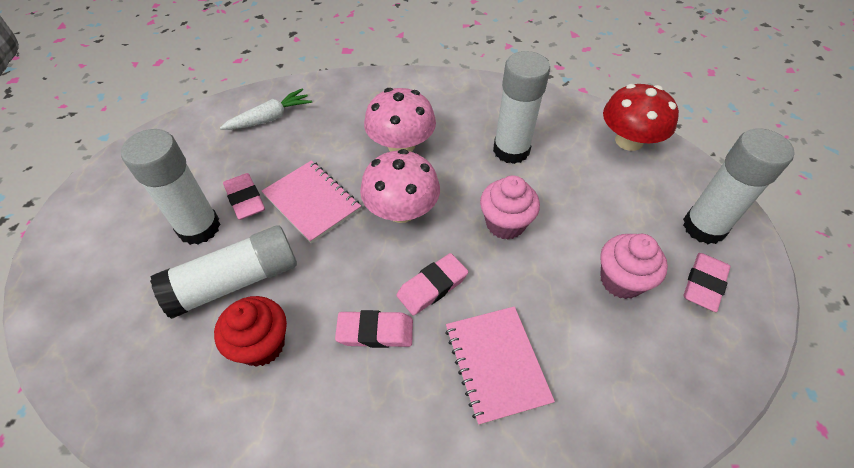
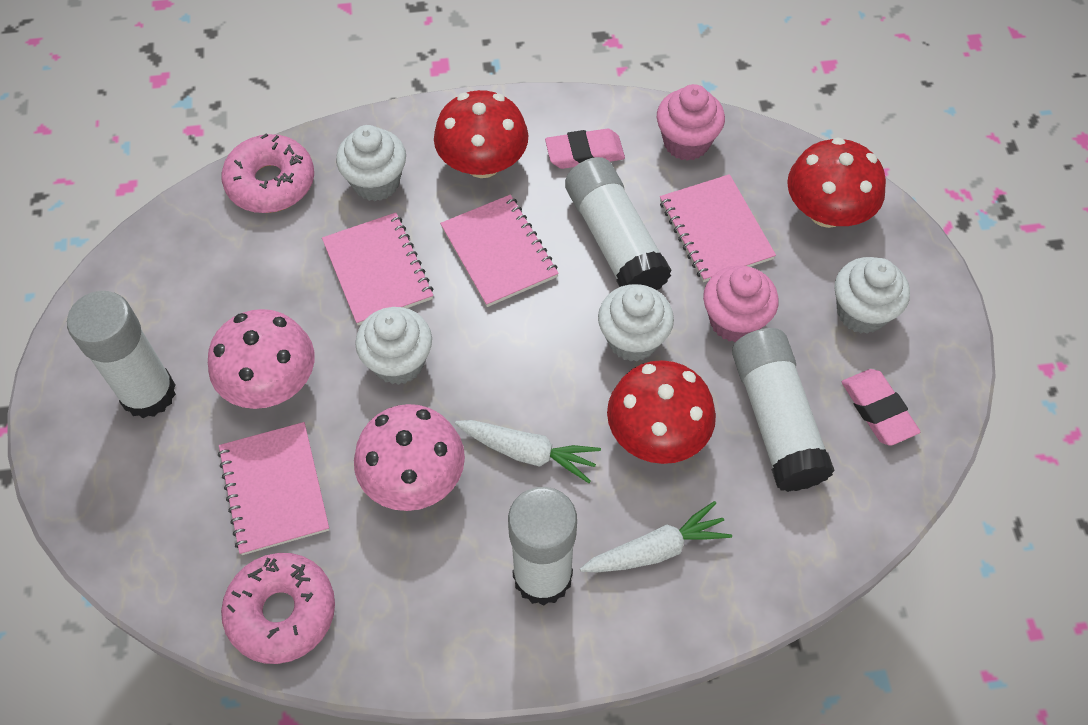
pink donut: none = 0 -> [221,133,314,213] [221,553,335,664] = 2
pink eraser: [223,173,265,220] [335,310,413,348] [396,253,468,316] [684,253,730,312] = 4 -> [545,129,625,169] [842,369,920,446] = 2
pink notebook: [262,160,361,244] [445,306,555,425] = 2 -> [218,422,329,555] [322,213,433,325] [440,194,559,307] [660,174,776,282] = 4
red cupcake: [214,296,287,367] = 1 -> none = 0
red mushroom: [603,84,679,151] = 1 -> [434,90,528,178] [607,360,716,464] [787,137,886,228] = 3
white carrot: [220,89,312,130] = 1 -> [455,420,601,483] [580,501,732,572] = 2
white cupcake: none = 0 -> [336,125,406,201] [355,307,432,385] [598,284,674,362] [834,257,910,334] = 4

